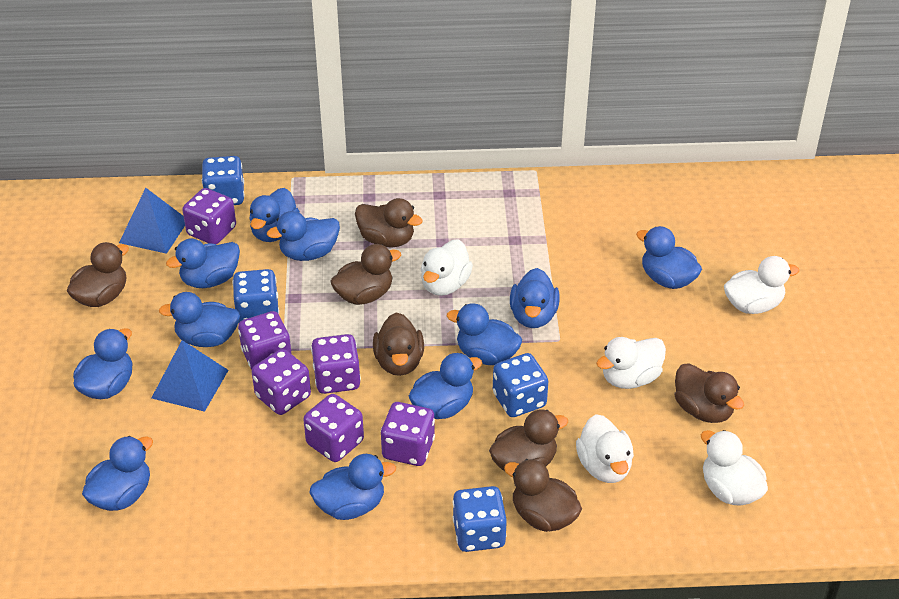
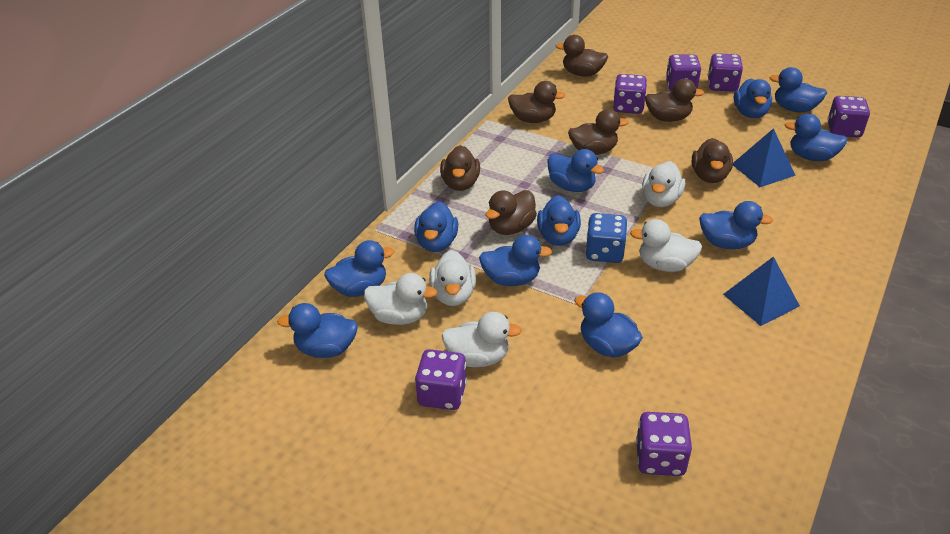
blue dice: [202,156,245,205] [233,269,279,322] [453,486,507,552] [493,353,548,417] = 4 -> [585,213,627,263] = 1

